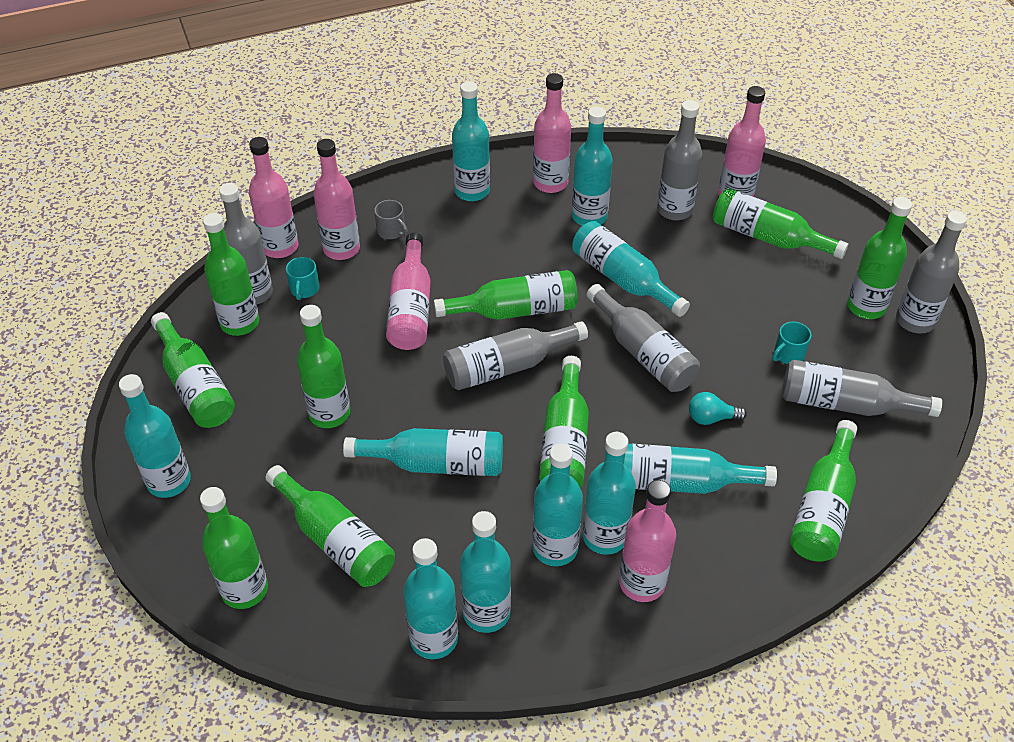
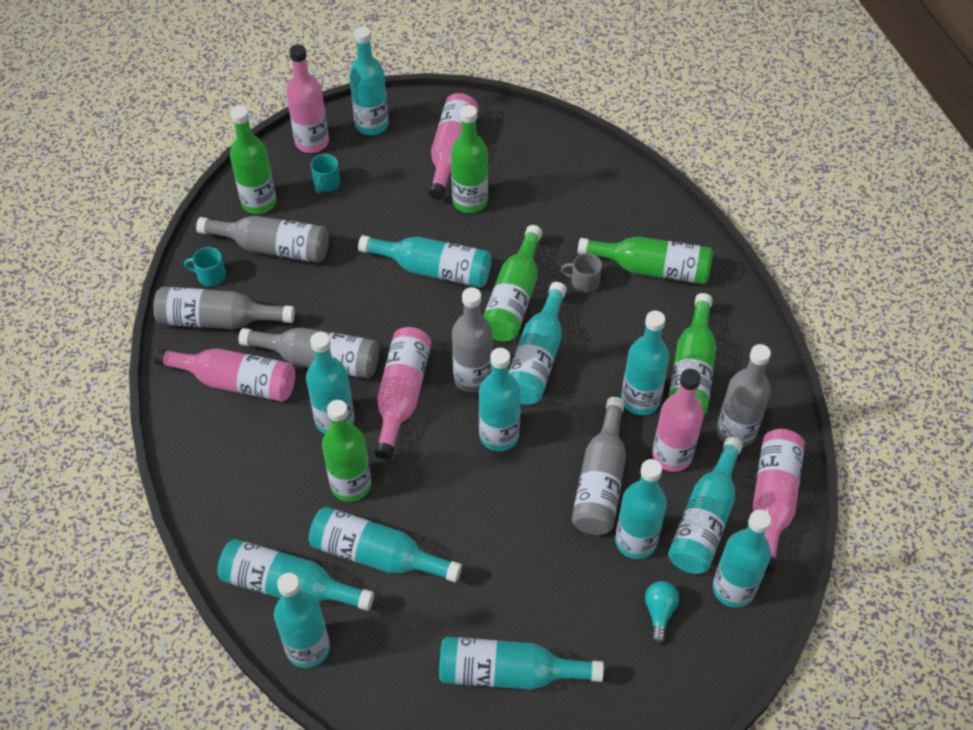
green bottle: [151,312,235,428] [200,487,268,609] [203,213,259,336] [265,465,395,587] [297,305,350,428] [434,270,578,320] [539,356,589,488] [713,188,848,259] [790,420,857,562] [847,197,912,319] = 10 -> [230,106,276,214] [322,400,371,502] [451,105,488,213] [484,225,542,341] [577,236,713,284] [669,293,716,415] = 6
turquoise bottle: [119,374,191,498] [343,428,503,476] [403,538,458,659] [452,81,490,201] [460,511,511,633] [532,443,583,566] [572,106,613,226] [572,221,690,317] [583,432,636,555] [624,444,777,494] = 10 -> [218,539,374,611] [274,573,330,668] [306,332,355,434] [309,507,462,582] [349,27,389,135] [358,235,491,288] [439,637,604,690] [479,348,521,451] [509,282,567,405] [615,459,667,559] [621,310,669,415] [668,437,743,574] [713,510,771,608] = 13

